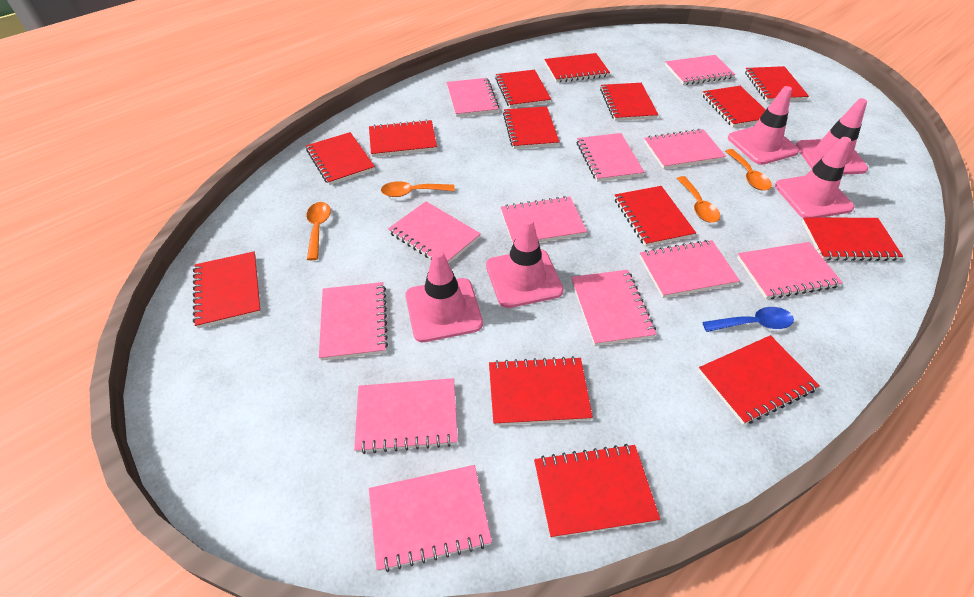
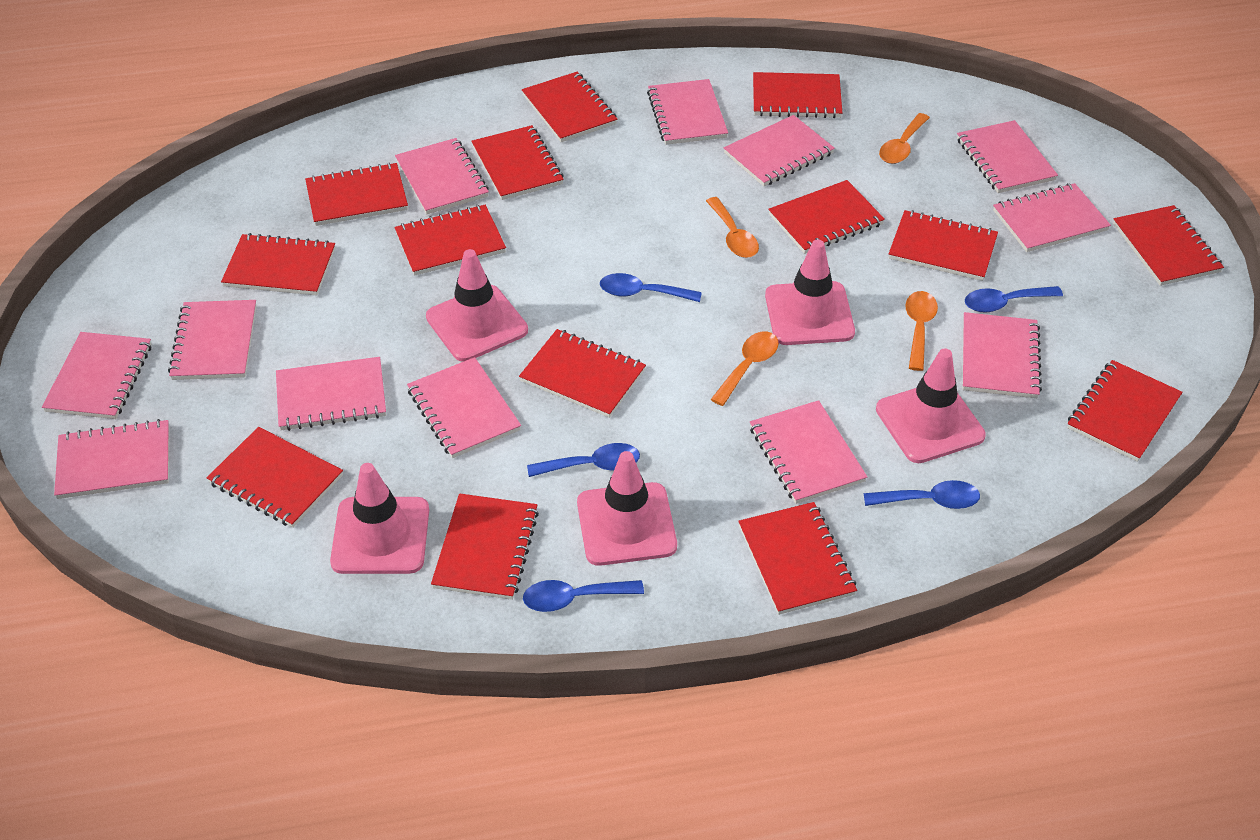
blue spoon: [702,307,794,332] = 1 -> [523,580,644,612] [527,443,640,477] [600,273,702,302] [864,480,980,509] [965,286,1063,313] = 5

